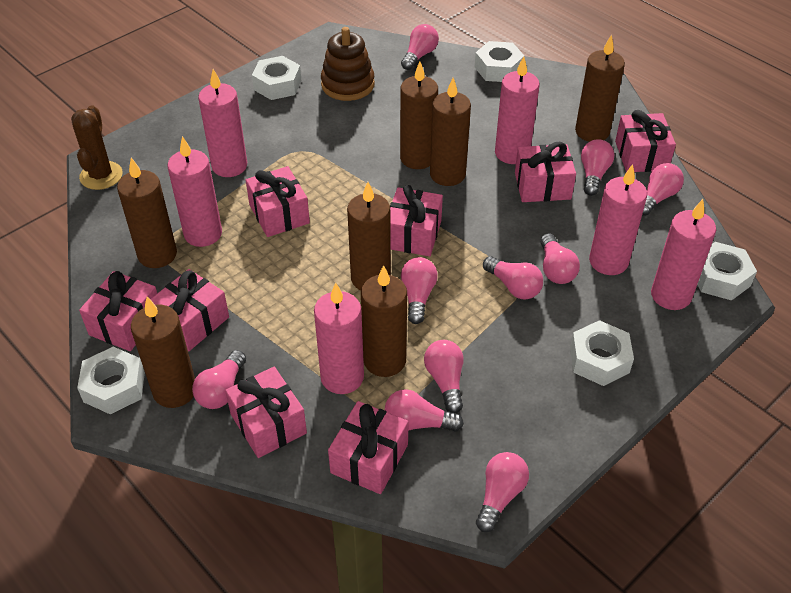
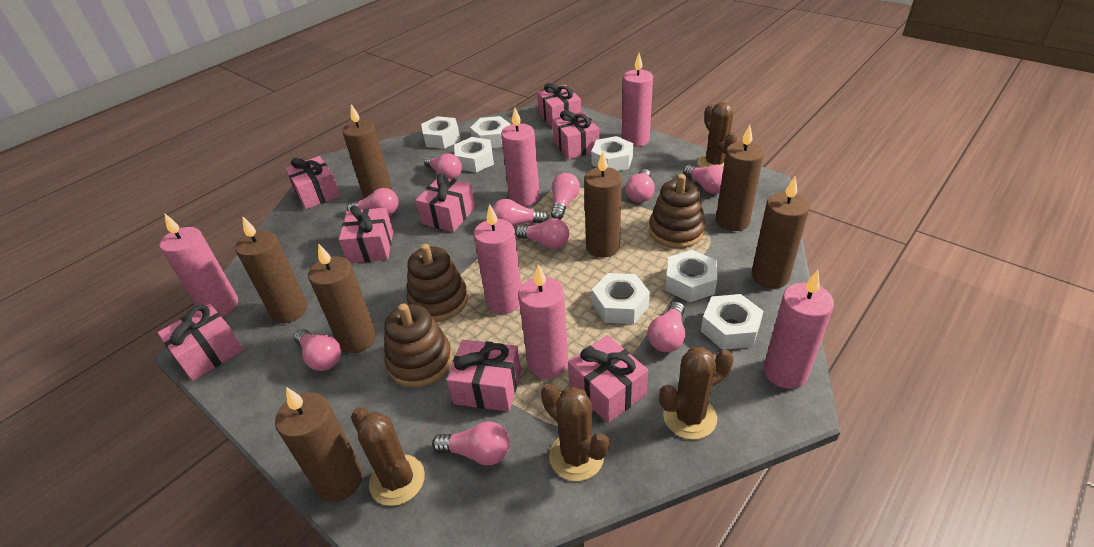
brown cactus: [71,105,123,190] = 1 -> [351,407,425,506] [541,384,609,481] [659,347,734,440] [698,102,737,168] = 4
brown stacking toy: [321,27,375,101] = 1 -> [384,304,452,388] [406,244,468,322] [649,174,705,249] = 3
white nut: [77,347,145,414] [252,56,301,100] [474,41,524,82] [570,320,634,386] [697,242,757,300] = 5 -> [421,116,460,149] [454,137,494,173] [470,116,511,148] [591,136,633,171] [592,273,650,324] [665,250,717,302] [701,294,764,350] = 7

